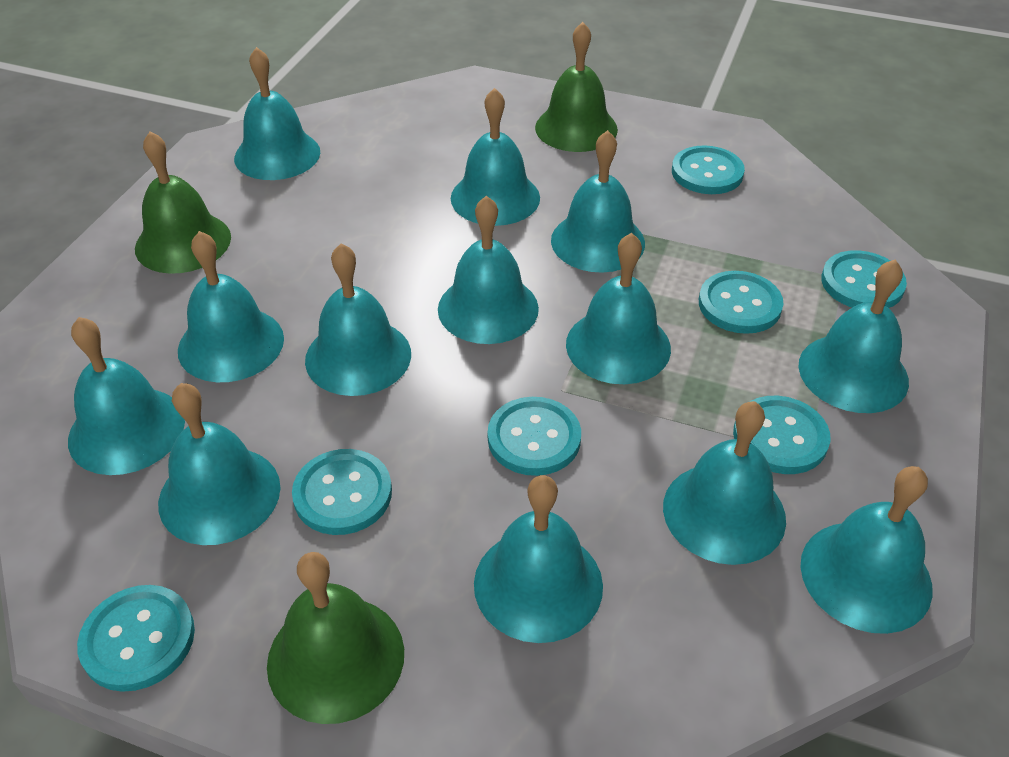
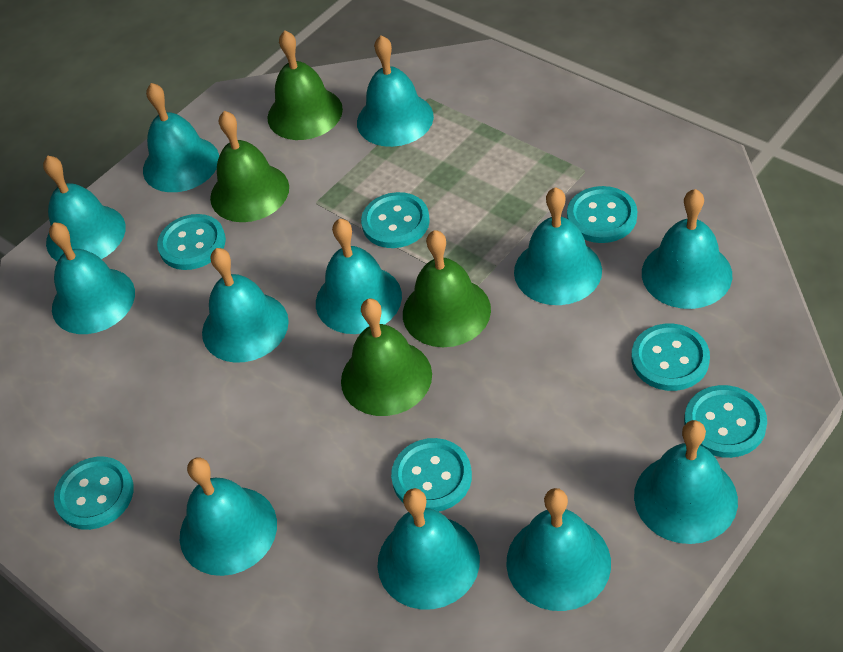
green bell: [135,131,231,274] [267,552,404,724] [535,22,618,152] = 3 -> [210,111,289,222] [267,30,343,140] [341,299,432,416] [403,230,491,347] = 4
turquoise bell: [68,317,185,475] [158,383,280,545] [178,231,284,382] [234,47,320,180] [305,243,411,396] [438,196,539,344] [451,88,540,226] [474,475,603,643] [551,130,645,273] [566,233,671,384] [663,401,786,565] [798,260,909,413] [801,466,933,634] = 13 -> [43,155,126,262] [49,222,135,334] [143,83,219,192] [180,457,277,576] [202,248,289,363] [316,218,402,334] [357,35,434,147] [378,488,480,609] [506,488,611,611] [514,187,602,305] [634,420,738,544] [642,189,732,309] = 12

